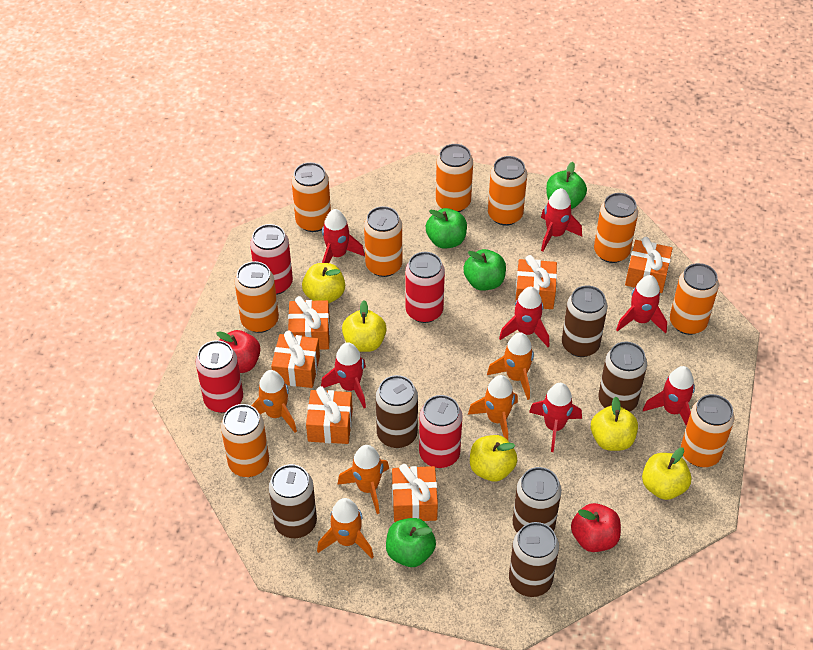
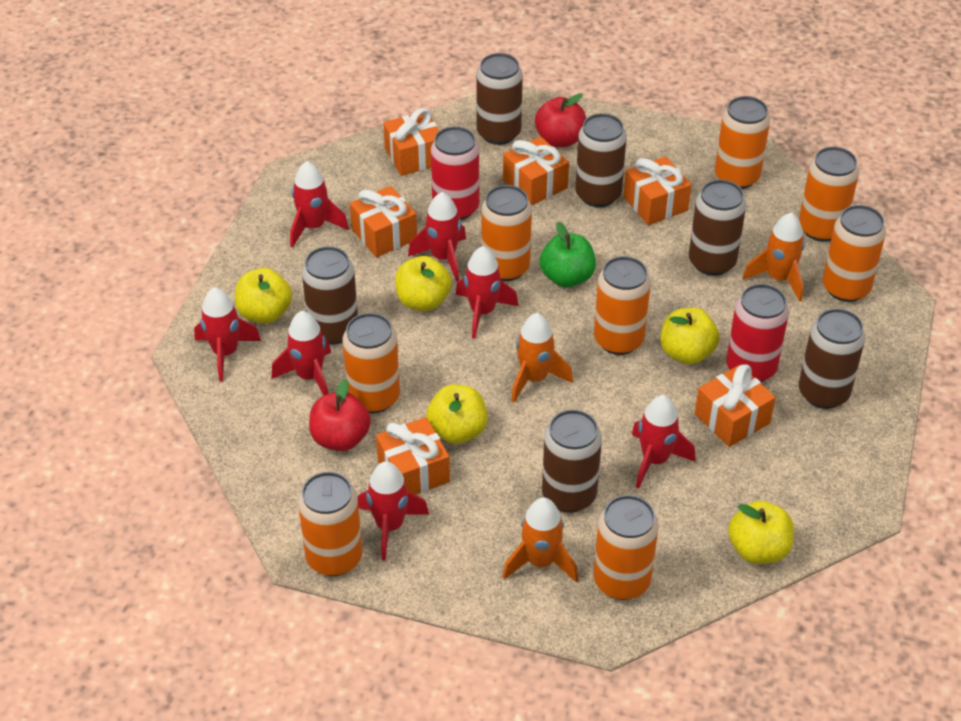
green apple: [386,518,436,567] [426,208,467,249] [463,249,506,291] [546,162,587,209] = 4 -> [540,222,596,288] = 1
orange can: [221,404,269,477] [235,261,279,333] [292,162,331,232] [364,206,402,277] [436,144,473,212] [488,156,527,226] [594,193,638,263] [670,263,719,335] [681,394,735,467] = 9 -> [298,472,363,576] [342,313,400,413] [481,185,532,281] [594,256,651,355] [594,495,659,600] [715,96,770,189] [799,147,859,242] [823,205,886,302] = 8
orange rocket: [251,370,297,433] [317,498,374,558] [337,445,389,514] [468,375,518,440] [487,332,534,400] = 5 -> [503,497,578,582] [511,313,573,403] [742,212,805,302] = 3
red can: [196,340,243,413] [250,224,293,295] [405,252,445,323] [419,395,463,468] = 4 -> [431,126,479,220] [726,284,789,382] = 2

